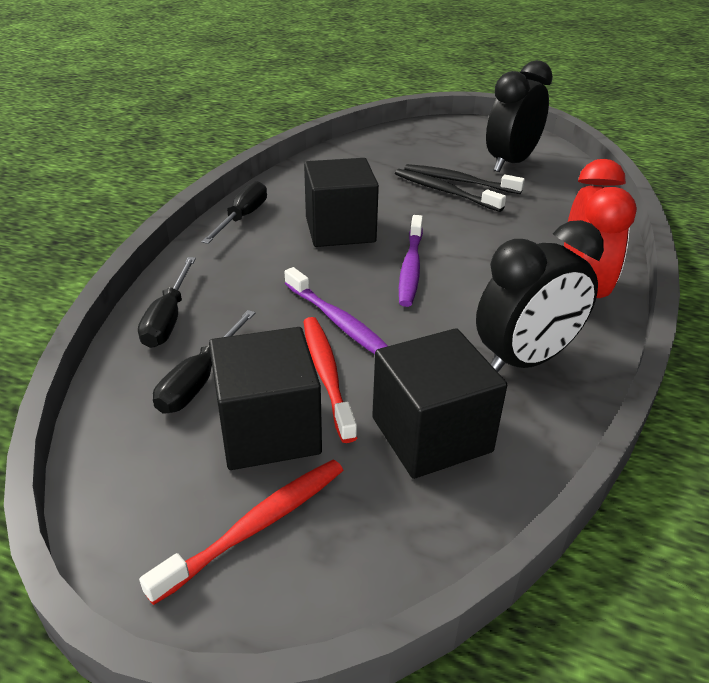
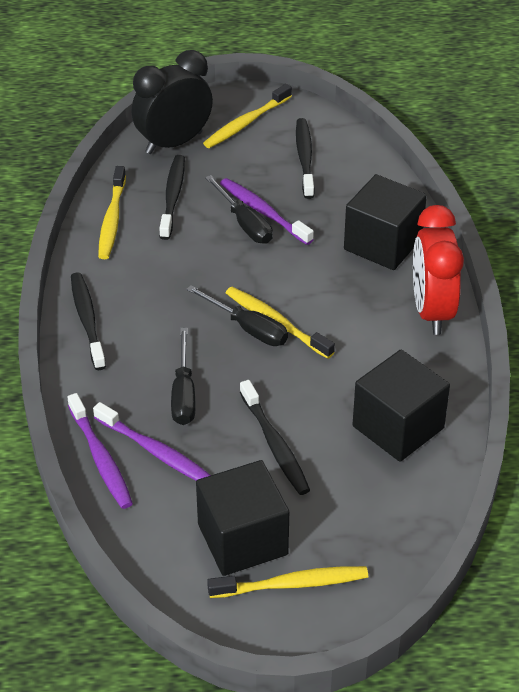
black clock: [476,220,604,372] [486,60,553,172] = 2 -> [132,50,213,154] = 1
black toothbrush: [395,169,506,212] [404,164,525,194] = 2 -> [71,272,106,370] [159,155,185,240] [240,380,310,495] [296,118,315,199] = 4
purple toothbrush: [285,267,388,354] [399,215,423,307] = 2 -> [67,393,133,509] [93,402,211,481] [220,178,314,245] = 3
red toothbrush: [139,460,344,605] [303,317,357,443] = 2 -> none = 0
yellow toothbrush: none = 0 -> [98,166,126,259] [203,84,292,148] [207,566,368,598] [226,287,335,359] = 4

